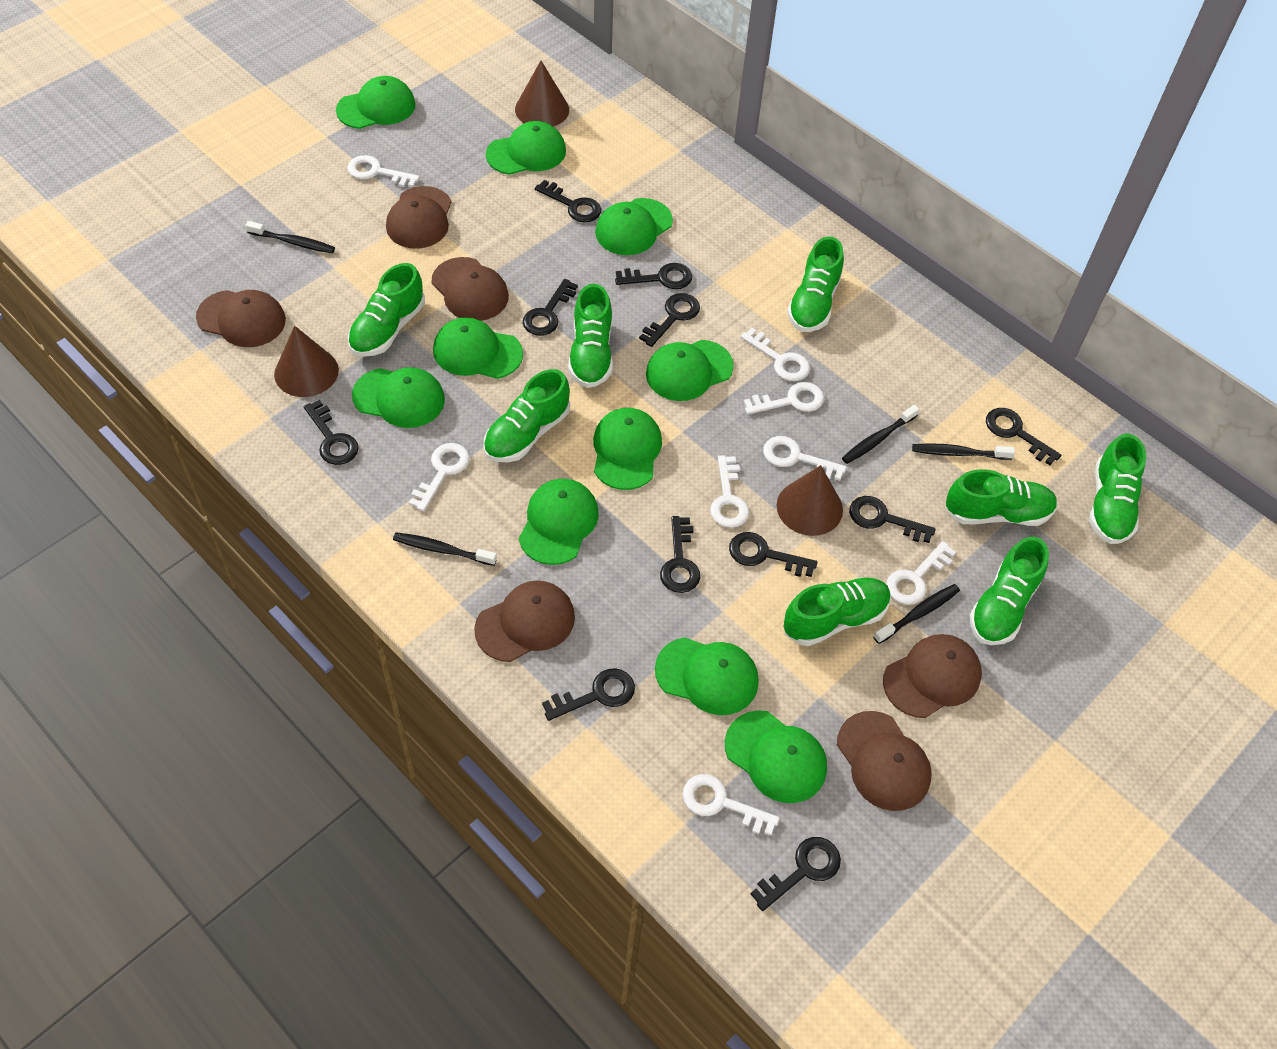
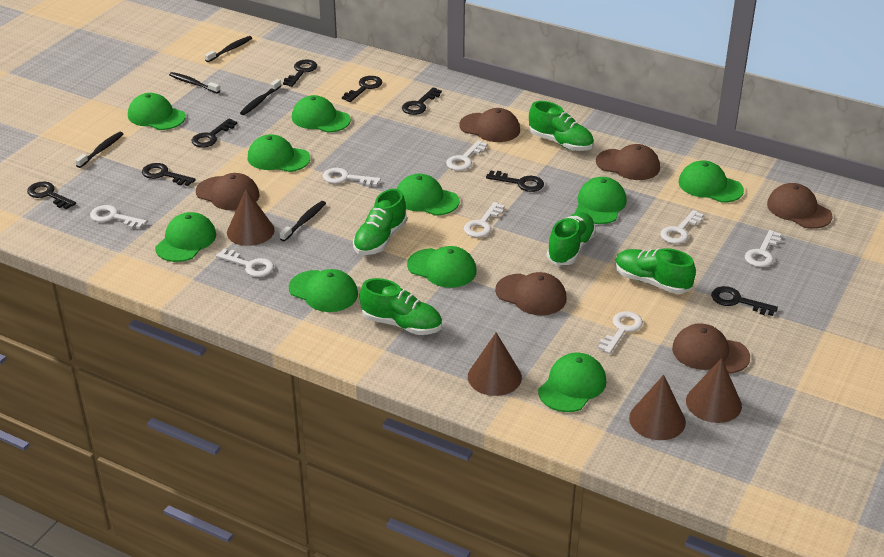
black key: [304,400,359,465] [523,279,578,336] [535,180,601,222] [542,668,635,721] [615,263,692,289] [639,293,700,347] [660,516,700,593] [729,532,817,577] [750,837,841,911] [849,496,936,543] [986,408,1061,465] = 11 -> [27,182,76,209] [142,163,196,186] [192,119,237,147] [283,60,317,87] [342,76,382,102] [402,87,442,115] [486,170,544,192] [711,286,778,316] = 8
brown cone: [274,326,339,397] [515,61,569,127] [777,465,843,536] = 3 -> [227,189,275,246] [468,332,522,396] [629,375,686,440] [686,358,742,423] = 4
green shoe: [348,263,425,357] [484,369,570,462] [568,284,613,388] [784,578,891,646] [787,236,844,332] [945,469,1058,526] [970,537,1049,645] [1089,434,1146,544] = 8 -> [353,189,407,255] [360,278,442,335] [529,101,594,151] [547,212,596,265] [615,248,696,294] = 5

